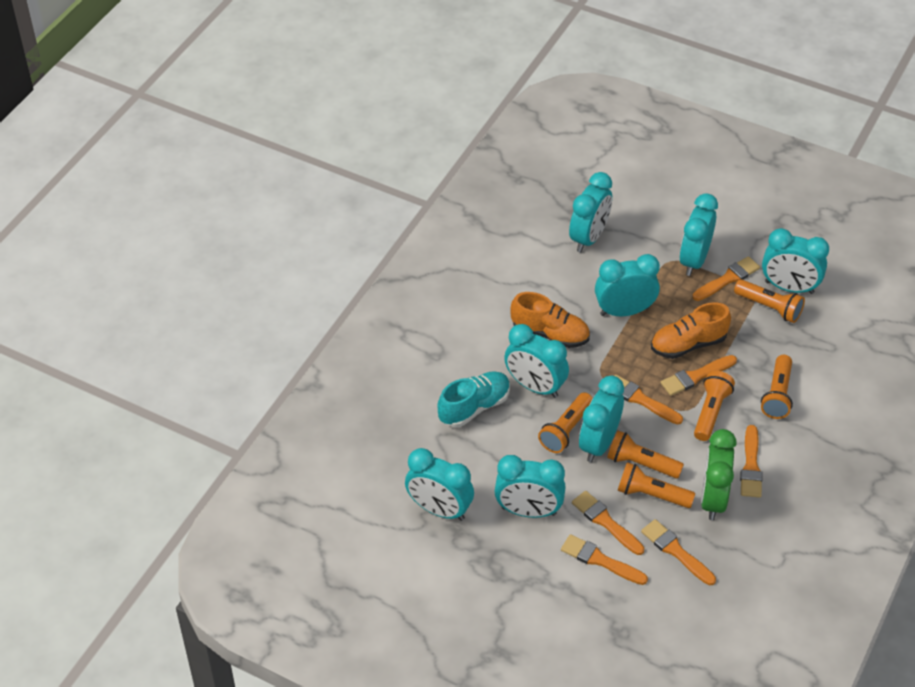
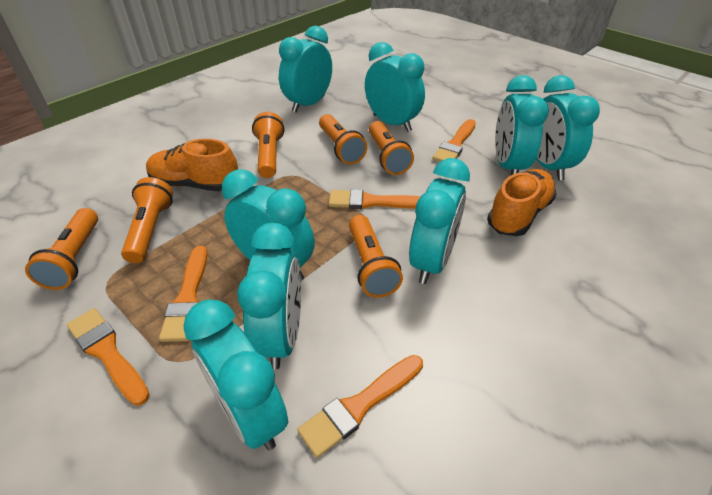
green clock: [701,429,737,520] = 1 -> none = 0
orange brush: [561,534,648,585] [572,491,644,555] [614,375,683,425] [641,519,716,585] [661,355,737,396] [693,256,760,301] [740,425,762,498] = 7 -> [67,308,150,406] [159,246,208,342] [297,355,423,458] [329,189,420,209] [432,119,476,162] = 5
turquoise shoe: [438,371,510,427] = 1 -> none = 0

